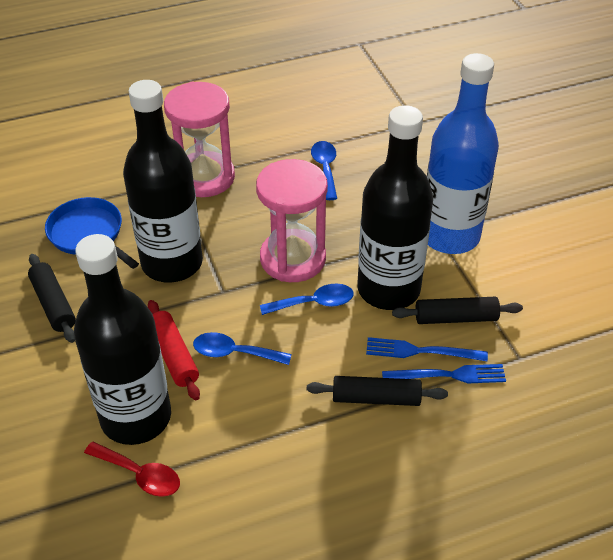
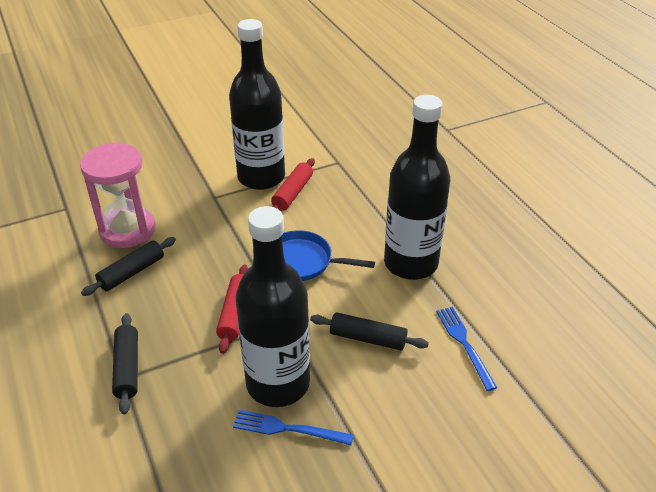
blue bottle: [427,53,499,254] = 1 -> none = 0
blue spoon: [193,332,292,365] [260,283,354,315] [311,141,337,200] = 3 -> none = 0
pink hourglass: [164,82,235,197] [256,159,328,282] = 2 -> [80,142,156,248] = 1
red rolling pin: [148,300,200,400] = 1 -> [216,265,248,354] [271,158,315,211] = 2
red spoon: [84,442,180,497] = 1 -> none = 0

